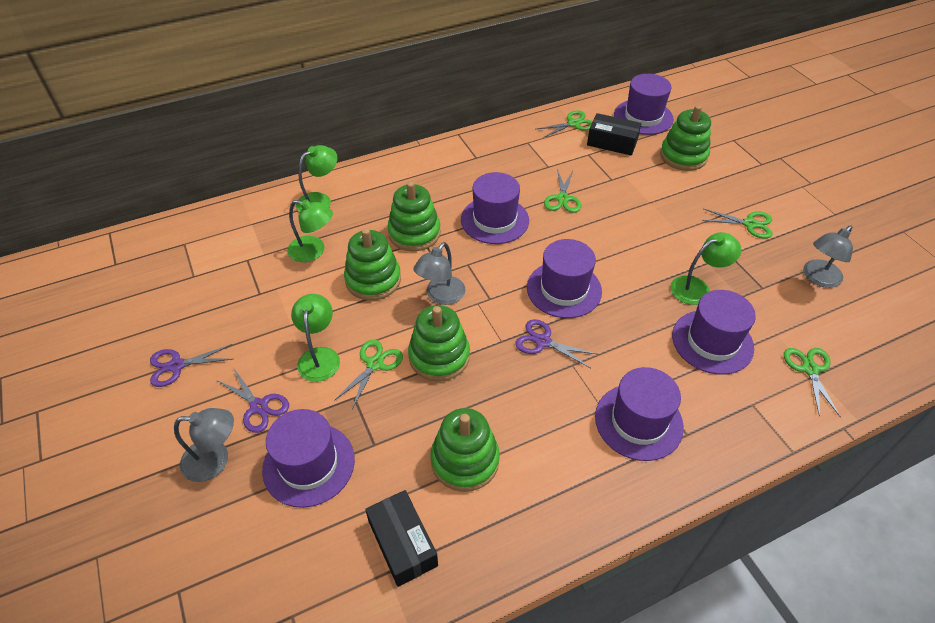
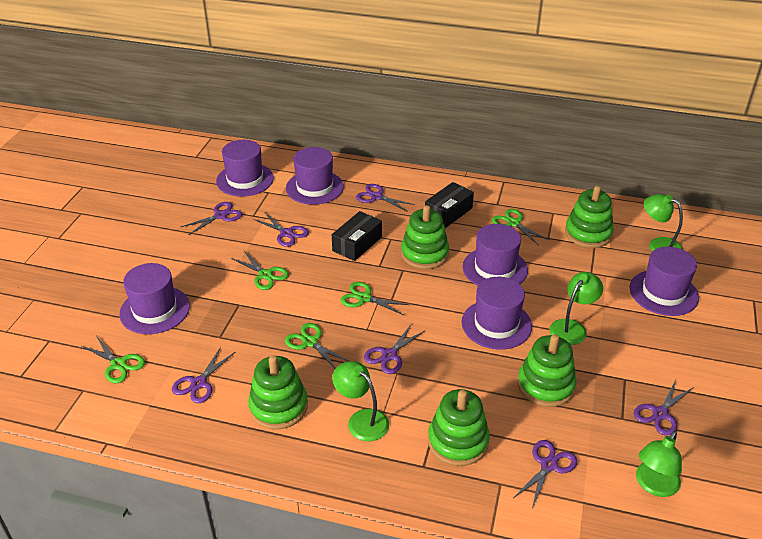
grey lamp: [174,408,234,482] [414,242,465,305] [803,225,853,288] = 3 -> none = 0
purple scissors: [150,344,232,387] [216,369,289,433] [515,319,597,368] = 3 -> [172,347,235,403] [181,202,242,235] [253,213,309,247] [356,184,415,212] [364,323,426,374] [513,440,577,508] [633,380,694,436] = 7

